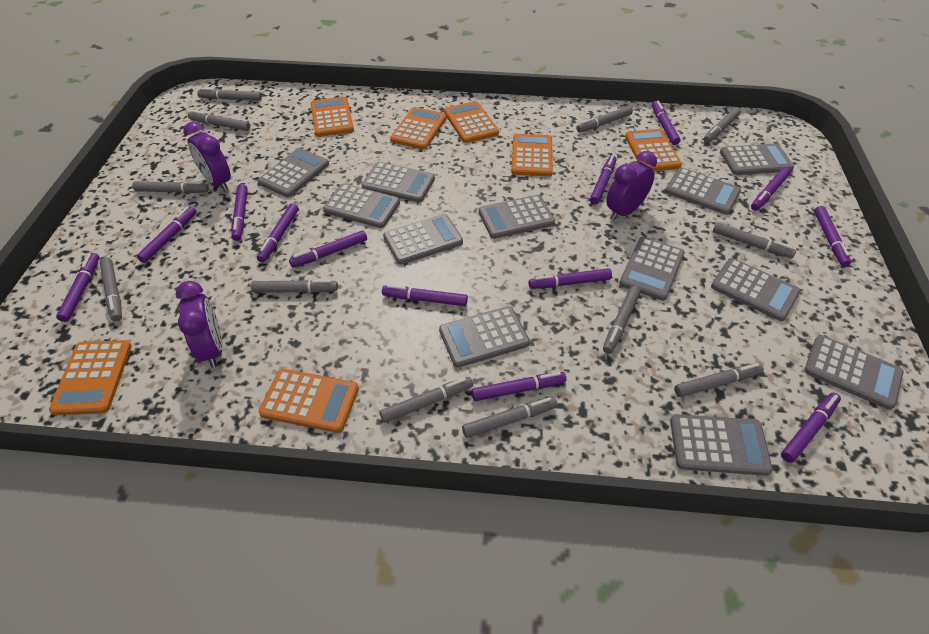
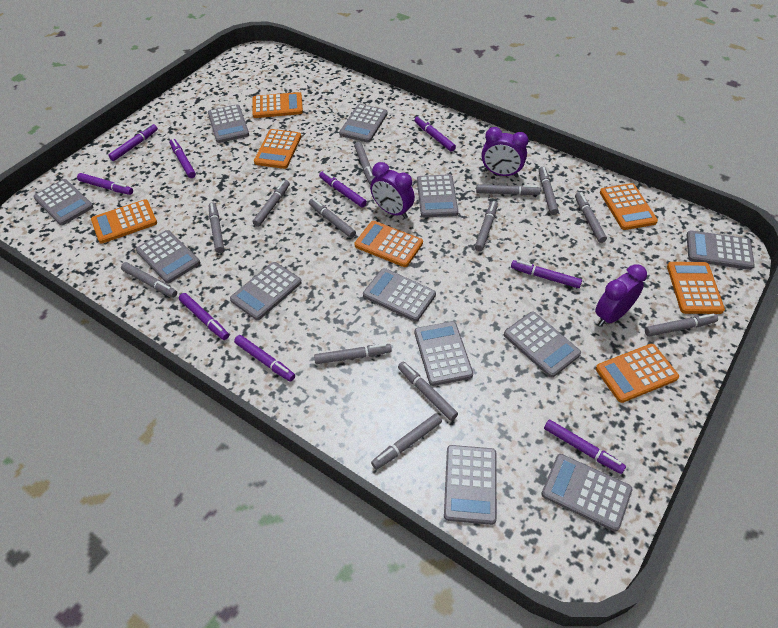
grey marker: [100,257,122,322] [132,181,209,193] [188,110,250,131] [197,88,262,101] [251,280,338,293] [380,377,473,423] [462,396,557,438] [576,106,633,132] [603,286,641,354] [674,363,764,397] [703,107,741,143] [713,222,796,259] = 12 -> [121,262,177,298] [209,202,224,253] [253,180,290,227] [309,198,356,238] [314,344,392,364] [354,142,374,185] [371,413,442,469] [398,362,458,421] [475,201,498,251] [476,184,541,195] [539,167,559,215] [575,192,607,243] [645,314,718,337] = 13
purple marker: [56,253,100,322] [137,206,197,263] [231,184,248,241] [257,203,299,262] [289,230,367,268] [382,285,468,306] [471,372,566,401] [529,268,612,289] [590,155,616,205] [652,101,681,145] [751,168,790,211] [781,393,841,463] [814,206,851,267] = 13 -> [77,173,133,195] [108,124,158,161] [170,139,196,178] [179,293,229,340] [234,335,295,381] [319,171,367,207] [414,116,456,152] [511,260,582,288] [544,420,626,474] = 9

